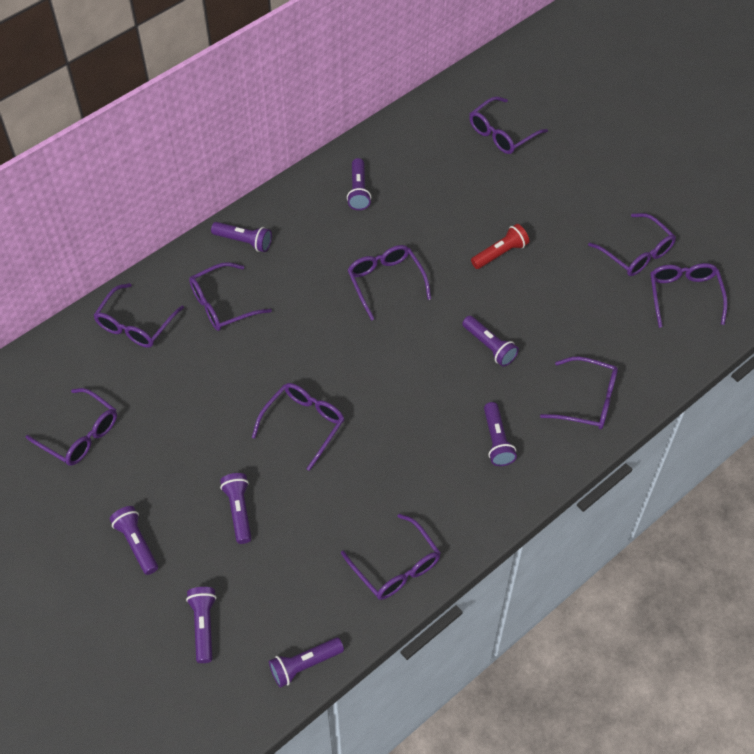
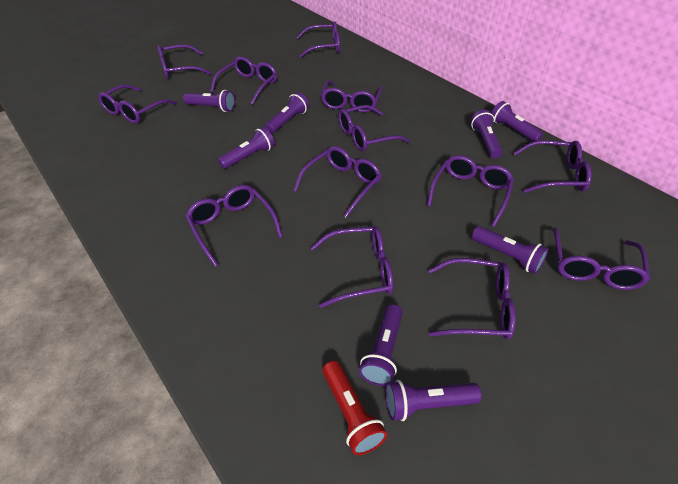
purple glasses: [25,388,117,466] [93,283,184,348] [189,262,272,331] [252,383,344,471] [341,514,441,600] [348,245,431,321] [469,96,548,154] [540,357,618,429] [588,213,676,276] [651,263,728,328] = 10 -> [98,85,176,124] [157,44,211,79] [185,185,283,267] [210,56,277,105] [293,146,382,218] [297,21,340,58] [311,226,393,308] [321,80,383,112] [338,105,410,152] [427,155,514,227] [429,258,516,339] [514,140,592,193] [553,227,650,290] = 13

